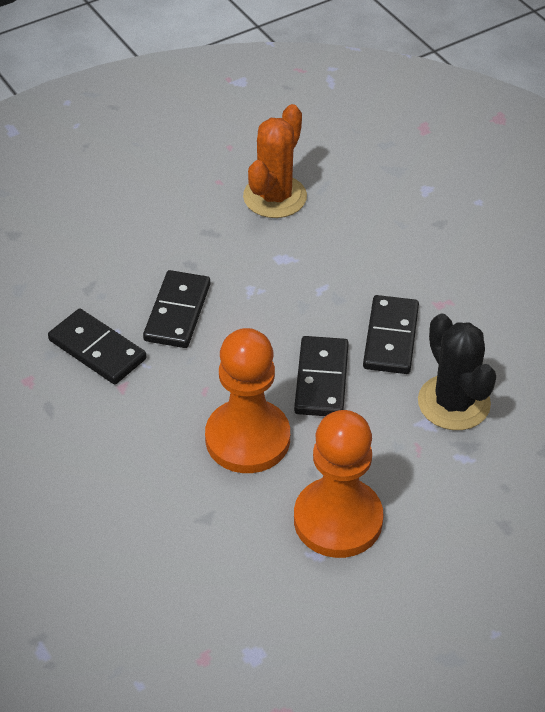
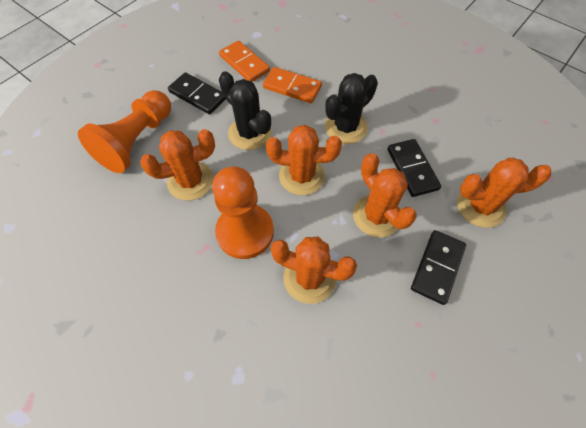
black cactus: [418,313,496,430] = 1 -> [219,71,271,150] [325,73,378,144] = 2
black domino: [48,309,146,384] [143,270,210,348] [294,336,349,416] [363,295,419,374] = 4 -> [168,72,226,115] [387,139,441,197] [411,230,466,305] = 3
orange cactus: [243,104,307,218] = 1 -> [140,129,215,201] [266,125,342,195] [270,237,357,304] [353,153,417,238] [457,158,551,228] = 5
orange domino: none = 0 -> [219,41,270,82] [263,67,322,103] = 2

